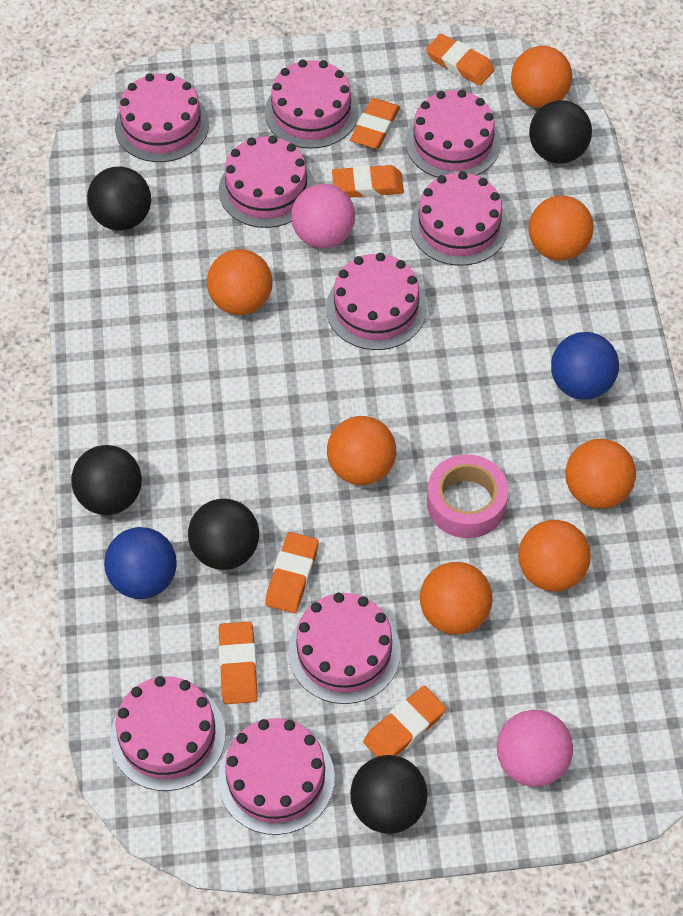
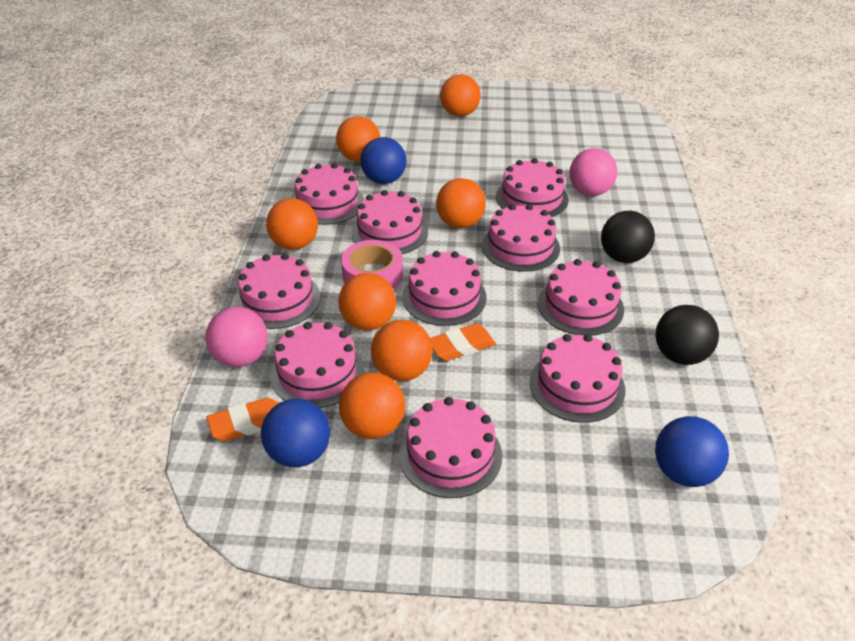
black ball: [71,445,142,515] [87,167,151,231] [188,499,259,570] [350,755,428,834] [529,100,592,164] = 5 -> [601,211,655,263] [656,305,719,365] = 2
blue ball: [104,527,177,599] [551,332,619,400] = 2 -> [261,399,330,467] [360,137,406,184] [655,416,729,487] = 3
orange eraser: [218,622,258,704] [265,532,319,613] [332,165,404,198] [350,98,400,149] [363,686,446,757] [426,34,495,86] = 6 -> [206,398,278,441] [430,323,496,361] = 2
pink cake: [110,676,226,791] [115,73,209,162] [218,718,335,835] [219,135,315,228] [265,60,359,149] [288,593,401,704] [326,253,427,350] [406,90,501,178] [410,171,508,266] = 9 -> [235,253,320,329] [271,322,364,408] [294,163,364,225] [352,190,428,254] [399,397,502,498] [402,251,487,326] [482,204,560,272] [496,158,569,217] [530,334,625,423] [538,259,624,336] = 10

